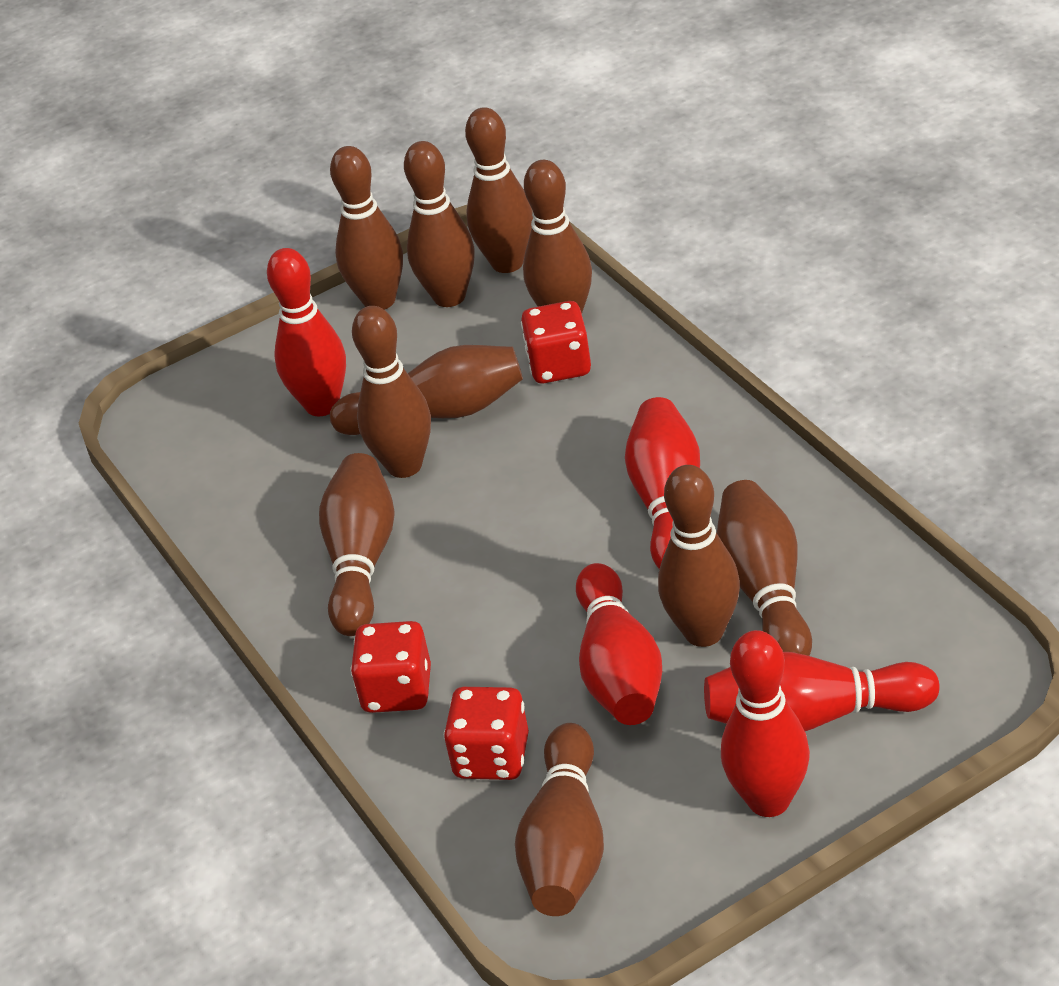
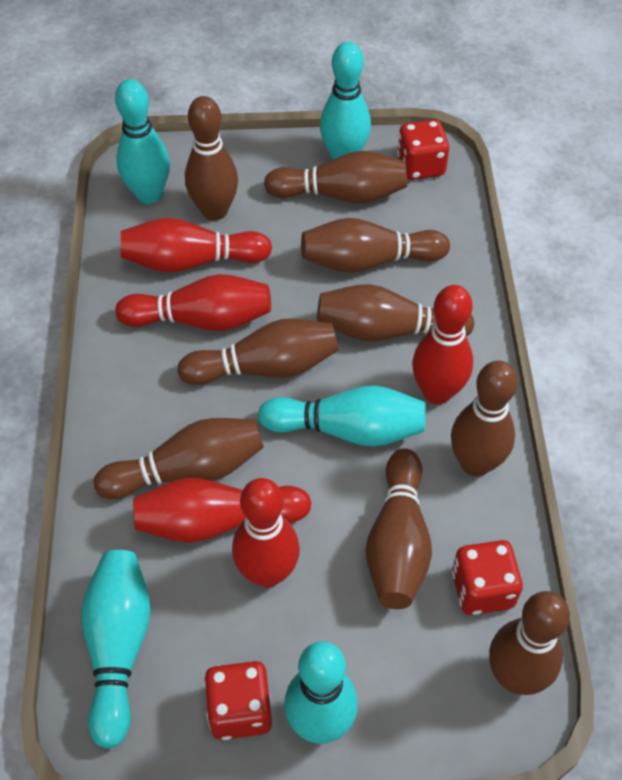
brown bowling pin: [319,453,395,636] [330,146,403,310] [330,345,523,435] [352,306,431,478] [404,141,475,307] [465,107,533,273] [515,723,604,916] [523,160,592,313] [658,465,740,647] [717,480,812,656] = 10 -> [94,418,264,499] [178,318,339,385] [185,96,238,221] [264,151,407,204] [301,218,450,273] [317,284,474,341] [366,448,432,609] [451,361,518,477] [489,591,570,695] = 9
turquoise bowling pin: none = 0 -> [81,550,151,749] [115,79,170,204] [258,385,426,447] [284,641,358,744] [320,42,371,160] = 5

